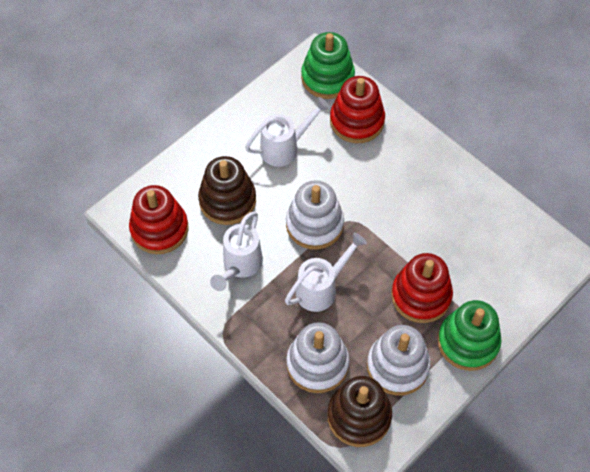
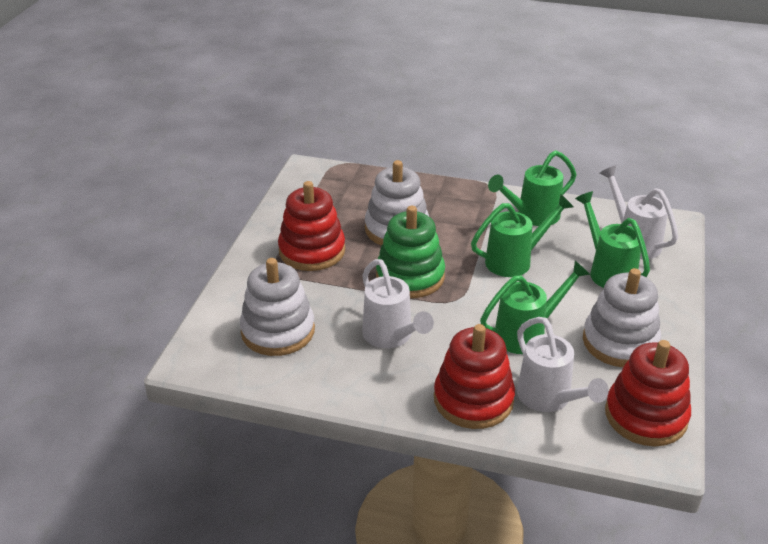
brown stacking toy: [198,156,256,225] [327,376,392,447] = 2 -> none = 0
green stacking toy: [301,32,355,99] [438,300,501,371] = 2 -> [376,206,445,298] = 1
green watering can: none = 0 -> [471,194,574,277] [480,260,590,354] [488,150,576,226] [575,191,650,288] = 4

